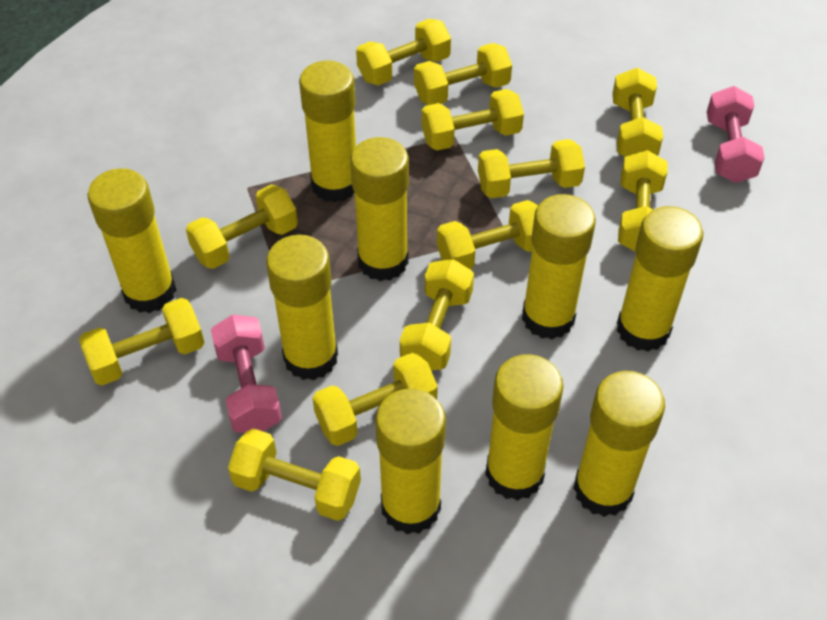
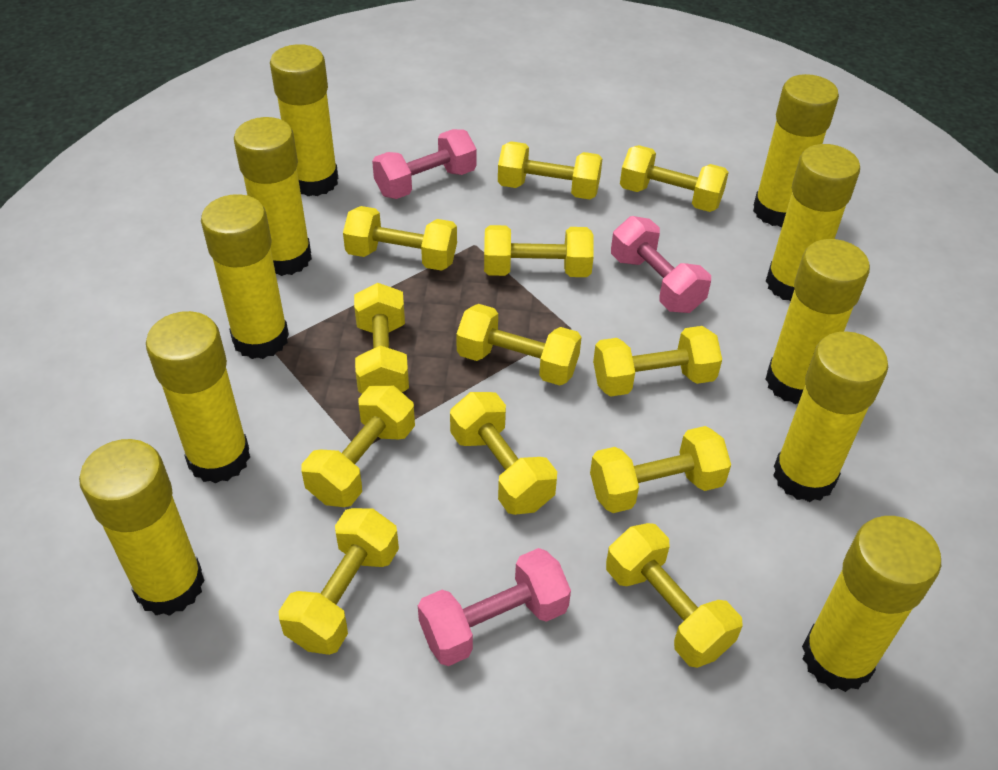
pink dumbbell: [211,315,282,433] [707,86,765,183] = 2 -> [372,129,476,199] [418,548,571,666] [611,216,711,313] = 3
yellow glue stick: [87,168,176,313] [266,235,338,380] [299,60,356,203] [350,137,409,281] [375,389,446,534] [485,354,564,501] [522,194,596,339] [573,371,665,517] [617,206,703,352] = 9 -> [79,439,205,616] [146,311,250,483] [201,194,289,359] [234,117,312,276] [270,44,338,196] [753,74,839,227] [765,239,870,404] [766,144,860,301] [773,331,888,502] [802,516,941,692] = 10

